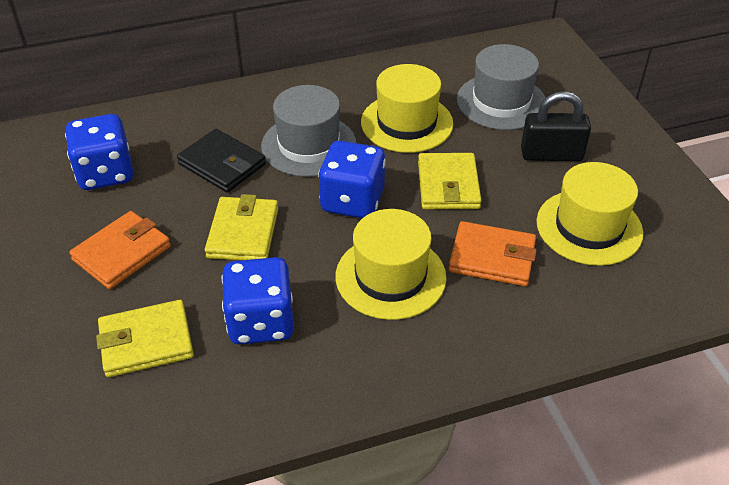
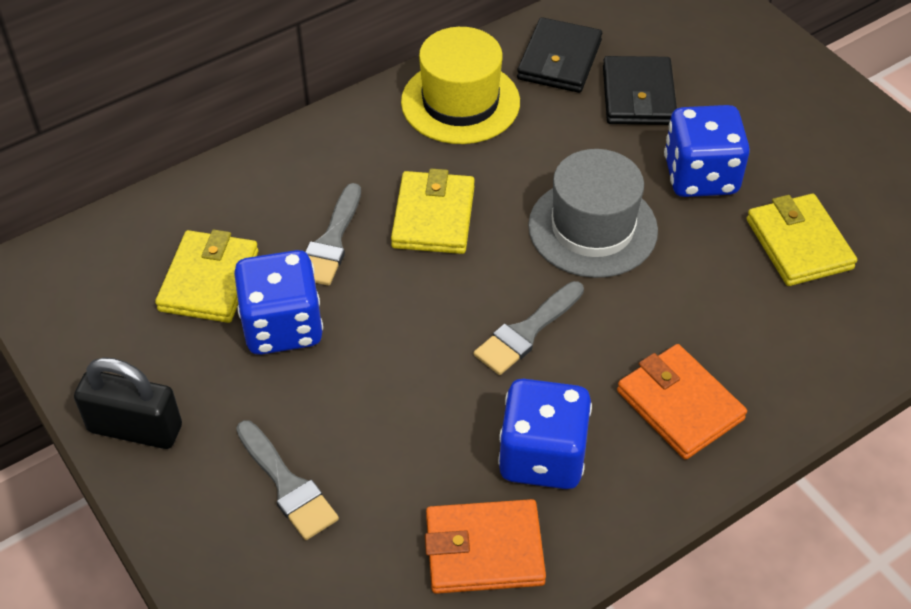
black wallet: [177,129,266,193] = 1 -> [517,17,602,93] [603,56,677,125] = 2
grey brush: none = 0 -> [236,420,339,540] [305,183,361,286] [474,281,584,375] = 3
grey hat: [261,85,356,177] [456,44,546,130] = 2 -> [528,149,658,278] = 1
yellow hat: [336,209,447,320] [361,64,453,153] [536,162,643,266] = 3 -> [401,27,520,144] = 1

